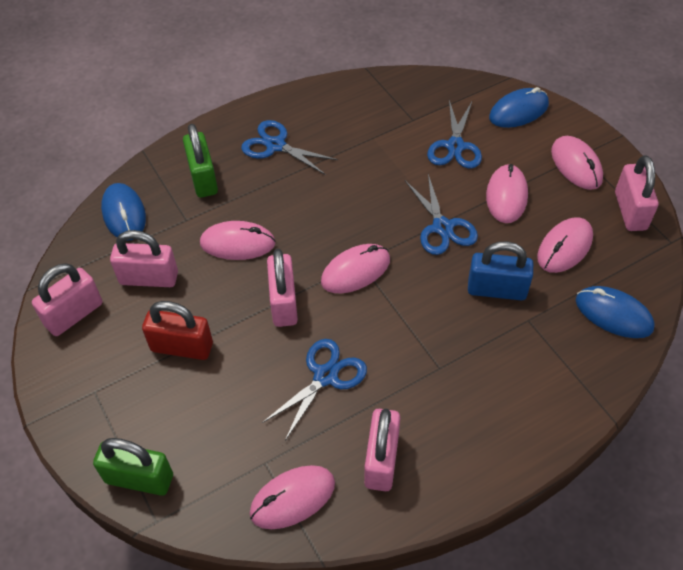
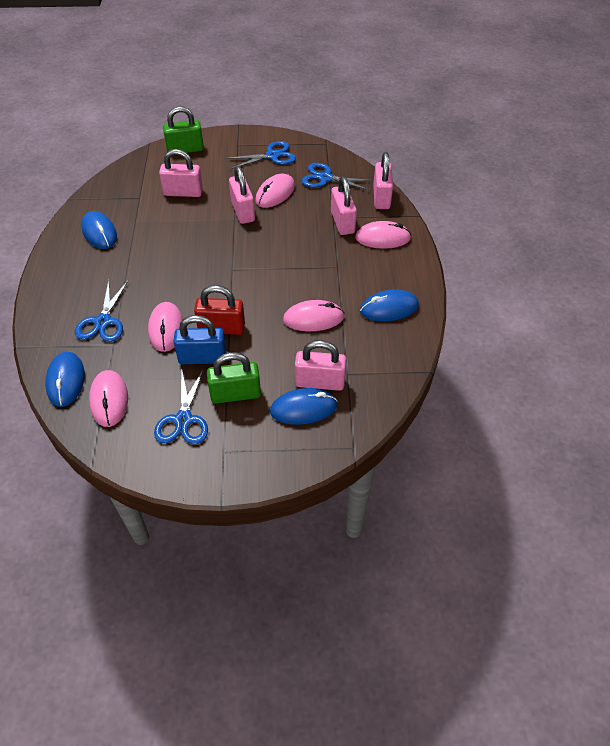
blue mouse: [101,183,146,241] [489,87,549,128] [576,286,655,338] = 3 -> [45,352,85,407] [81,211,117,249] [270,388,337,425] [360,290,419,321] = 4
pink mouse: [200,221,275,260] [250,465,335,529] [321,244,390,293] [486,164,528,223] [537,217,593,273] [551,136,603,190] = 6 -> [89,370,128,427] [148,302,183,352] [255,174,295,208] [283,300,345,331] [355,221,411,249] = 5

